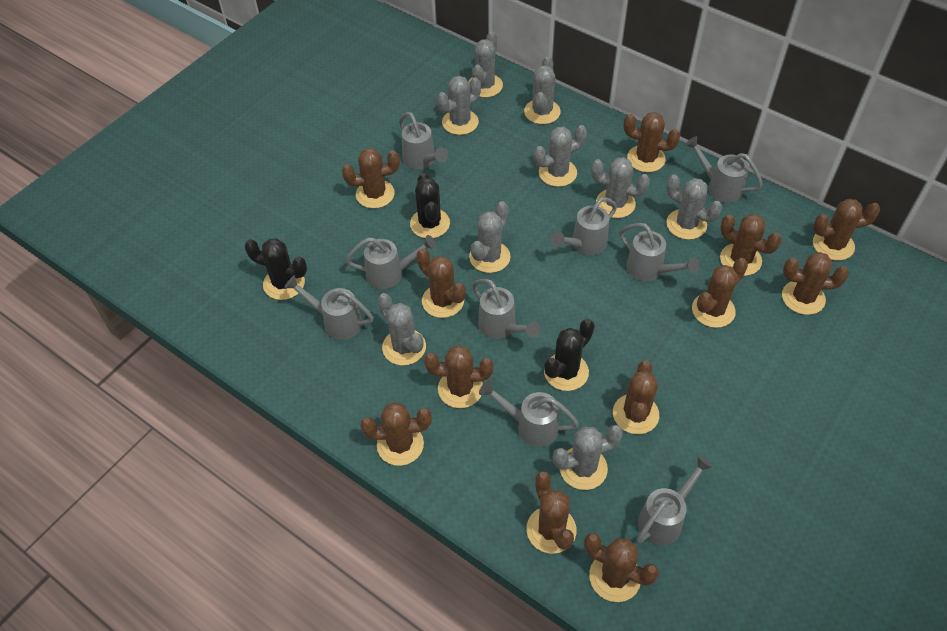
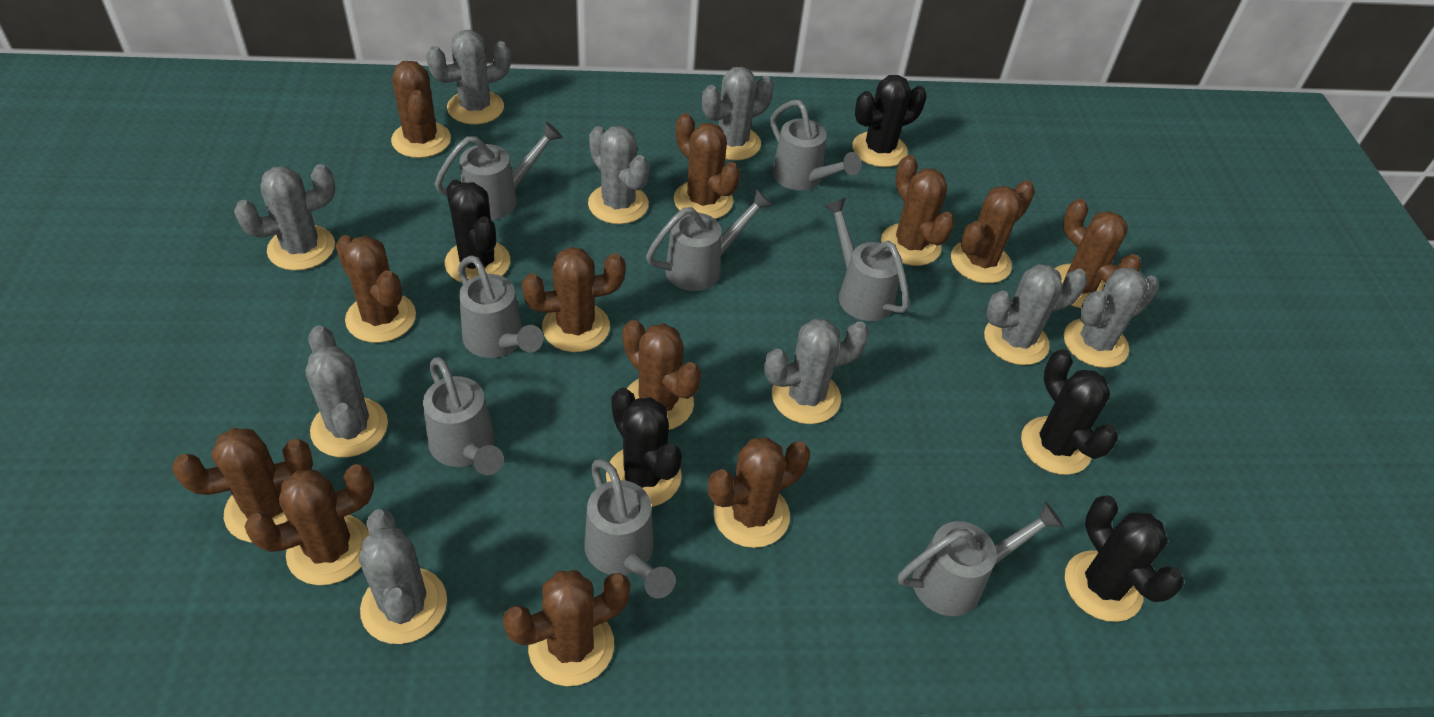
black cactus: [244,238,307,300] [410,173,450,238] [544,319,595,391] = 3 -> [445,180,510,283] [606,388,682,507] [852,75,927,167] [1021,349,1118,475] [1065,495,1184,622] = 5
grey watering can: [284,275,374,340] [345,235,437,289] [399,112,448,169] [472,279,541,339] [479,380,579,447] [551,197,617,255] [619,223,699,281] [637,455,713,545] [685,136,763,203] = 9 -> [423,357,504,475] [435,122,563,220] [458,255,543,358] [584,459,676,598] [646,189,773,291] [771,100,862,190] [824,198,909,321] [898,501,1064,616] = 8

